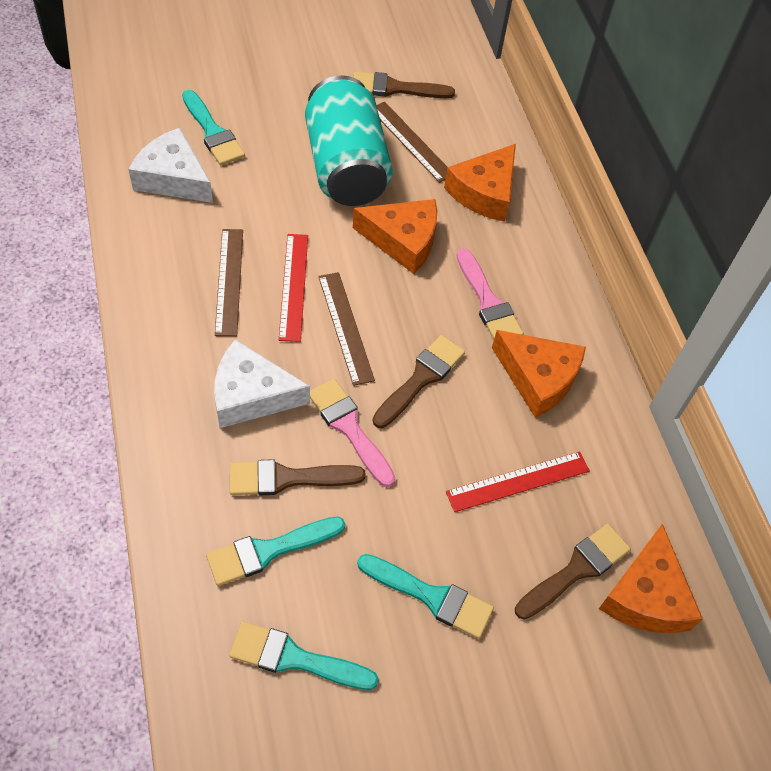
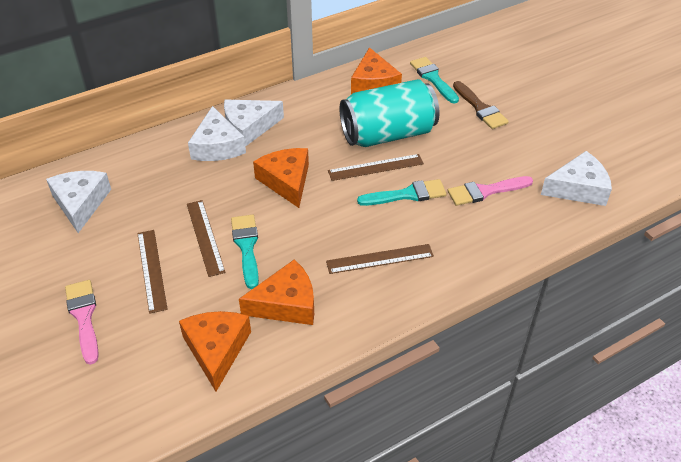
brown brush: [230,459,366,495] [353,72,455,98] [373,335,465,428] [515,524,631,620] = 4 -> [453,81,509,129] = 1
brown ruler: [215,229,243,336] [318,272,375,386] [376,102,447,183] = 3 -> [137,230,168,314] [187,200,226,277] [326,244,434,274] [328,154,424,181] = 4
red ruler: [279,234,308,342] [446,451,590,512] = 2 -> none = 0
turquoise brush: [182,90,245,165] [206,516,345,586] [229,621,379,690] [357,554,494,639] = 4 -> [231,215,259,289] [357,179,447,206] [410,57,459,104] = 3
white cheese: [129,128,213,203] [214,339,310,428] = 2 -> [46,171,111,233] [188,106,246,161] [224,99,284,147] [541,151,612,206] = 4

